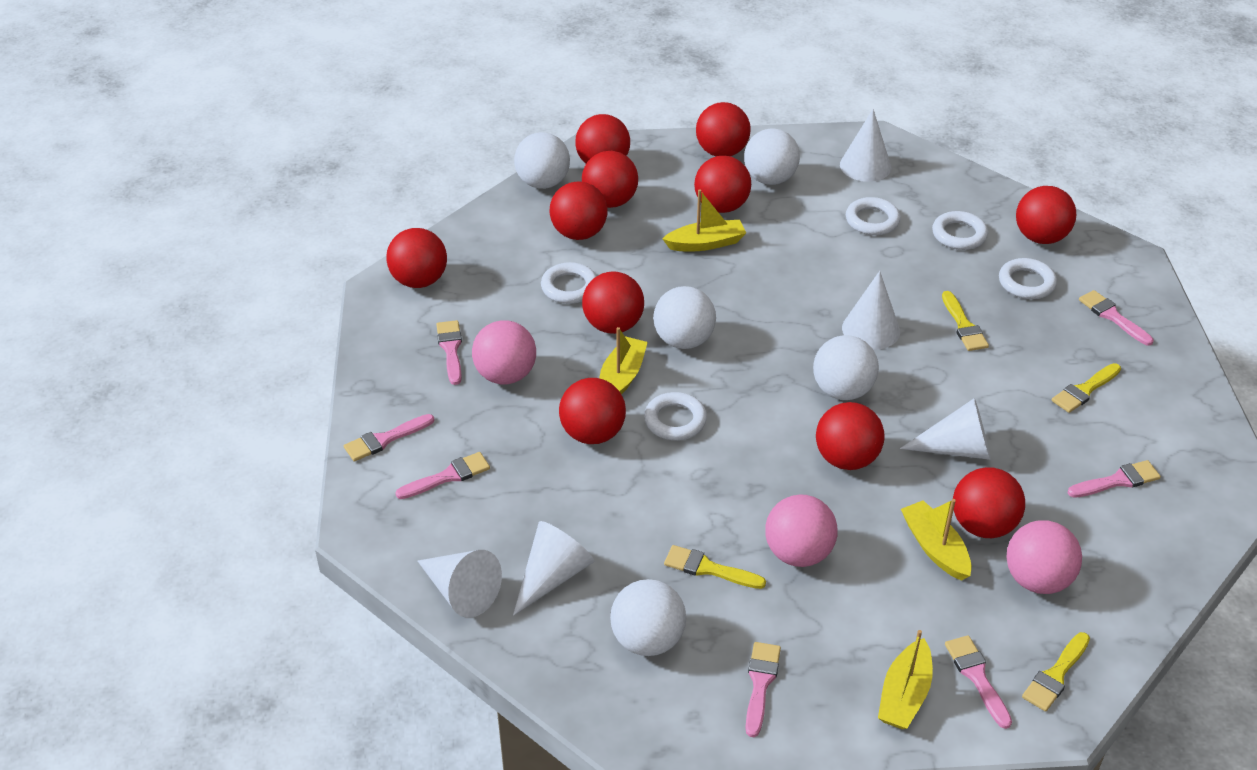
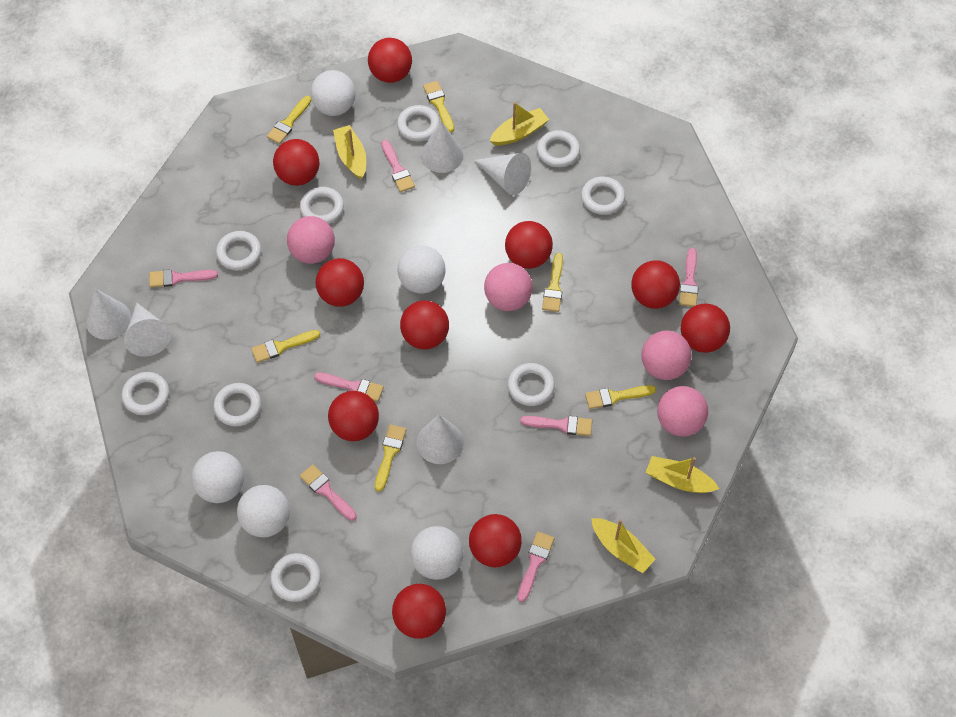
pink ball: [472,320,536,384] [765,494,838,567] [1007,520,1082,594] = 3 -> [287,216,335,264] [484,263,533,311] [641,330,692,380] [657,386,708,437] = 4
red ball: [386,228,447,288] [549,181,608,240] [559,378,626,444] [575,114,630,164] [582,151,638,208] [582,272,644,334] [694,156,751,213] [696,102,751,156] [816,402,885,470] [953,467,1025,538] [1016,186,1076,244] = 11 -> [273,139,319,186] [316,258,364,307] [328,391,379,441] [368,38,412,83] [392,584,446,639] [400,300,449,349] [469,514,522,567] [505,221,553,269] [631,260,680,309] [681,304,730,353] = 10
white ring: [541,262,597,304] [644,392,707,440] [846,197,901,235] [932,211,988,250] [999,258,1057,299] = 5 -> [121,372,169,415] [213,383,261,427] [216,231,261,271] [270,553,321,602] [300,187,344,224] [397,105,440,141] [508,363,555,406] [537,130,580,167] [581,176,625,215] = 9
yellow brush: [664,545,766,589] [942,291,989,351] [1022,632,1090,712] [1052,363,1121,413] = 4 -> [251,330,320,363] [267,96,311,144] [375,424,407,492] [423,81,454,133] [542,253,563,312] [585,385,656,409] = 6

